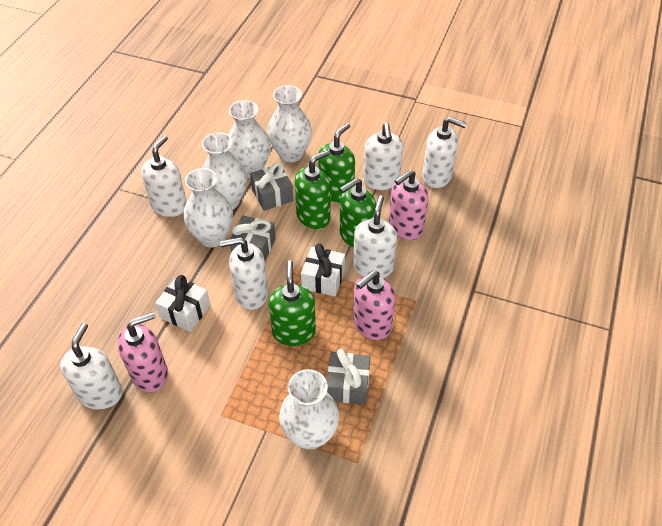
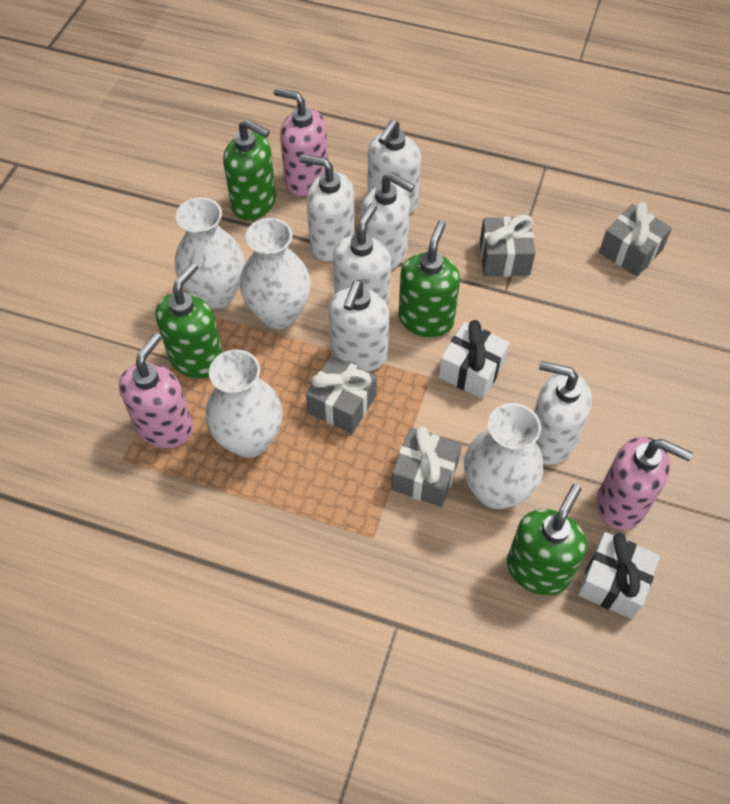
grey gift: [230,215,276,261] [250,162,293,211] [327,349,370,405] = 3 -> [306,355,377,434] [391,426,461,507] [480,215,535,276] [599,202,672,277] = 4
white vase: [184,168,233,247] [202,132,247,210] [228,100,271,178] [267,85,312,162] [279,369,339,450] = 5 -> [175,197,245,309] [205,350,282,458] [240,218,311,329] [464,403,543,509] = 4

